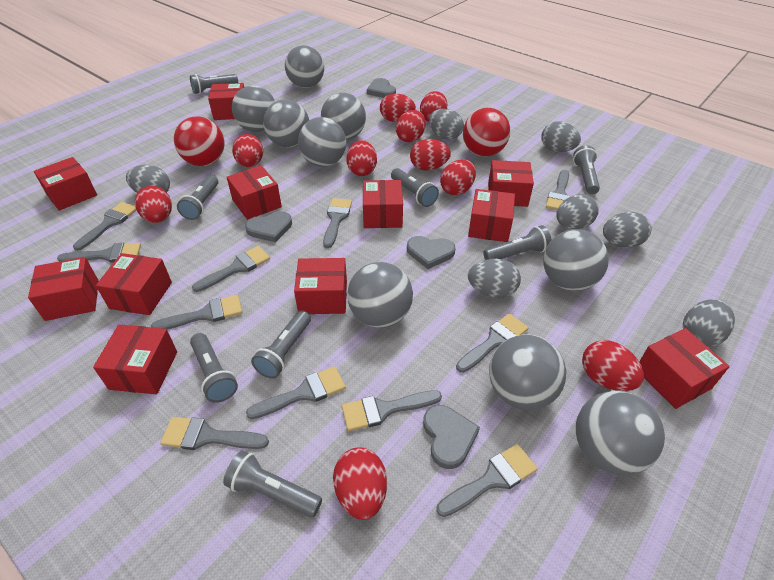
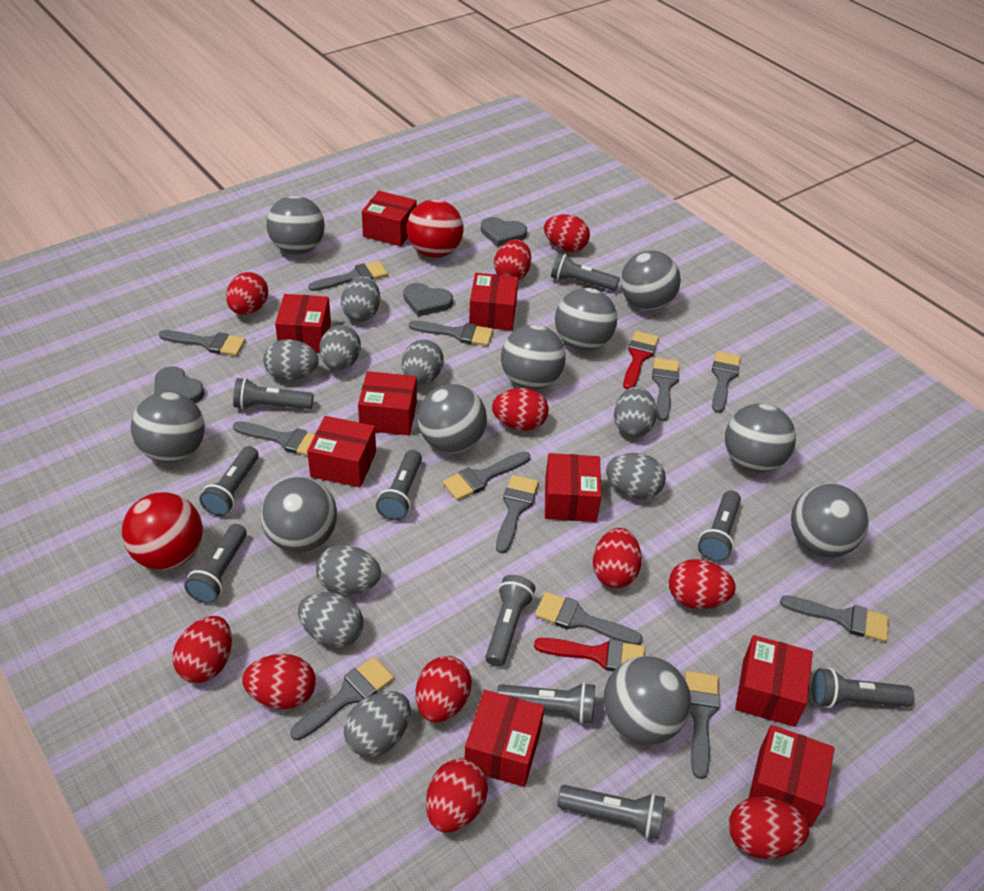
grey ball: [232,85,275,132] [263,99,309,148] [285,45,324,88] [298,117,346,167] [321,93,366,140] [347,262,413,328] [489,334,566,410] [543,229,609,291] [576,391,665,475] = 9 -> [131,392,205,463] [260,477,337,553] [266,196,325,254] [418,384,487,453] [501,325,566,390] [555,288,617,351] [603,656,691,745] [620,250,681,311] [725,403,796,473] [791,483,869,557] = 10
grey brush: [57,243,141,263] [73,202,137,251] [151,295,242,330] [160,417,269,450] [192,246,270,292] [246,366,346,419] [323,198,352,248] [342,390,442,431] [436,444,538,517] [456,313,529,373] [546,170,570,210] = 11 -> [159,330,246,356] [233,421,315,456] [290,657,394,741] [308,261,388,291] [409,321,493,346] [443,451,530,501] [496,475,539,554] [535,592,643,645] [652,358,679,421] [685,671,720,779] [712,351,741,413] [780,595,889,642] = 12
grey egg: [126,165,170,193] [429,109,464,140] [468,259,521,298] [541,121,581,152] [556,194,599,229] [603,212,652,248] [683,299,735,347] = 7 -> [263,339,319,380] [298,592,363,647] [316,544,381,595] [319,325,361,370] [341,276,380,321] [344,691,411,757] [402,339,444,385] [606,453,666,499] [614,386,657,437] = 9
grey flashlight: [177,175,218,220] [190,74,238,94] [190,333,238,403] [223,450,322,517] [251,310,311,379] [391,168,439,207] [483,225,552,260] [573,145,600,194] = 8 -> [184,524,247,603] [199,446,259,516] [233,378,313,409] [376,450,422,521] [485,575,535,667] [497,682,595,724] [551,253,620,291] [557,785,665,839] [698,490,741,562] [812,668,914,708] = 10
grey heart: [245,211,292,242] [367,78,396,98] [407,236,455,269] [423,405,480,469] = 4 -> [154,366,204,403] [403,283,453,317] [481,217,527,247] = 3
red box: [28,257,99,321] [34,157,97,211] [93,325,177,394] [96,253,172,315] [208,83,244,120] [227,165,282,220] [294,258,347,314] [363,180,403,228] [468,189,515,242] [488,160,534,207] [639,328,730,409] = 11 -> [275,294,331,353] [307,416,376,487] [358,371,417,435] [362,191,417,246] [464,690,545,787] [469,273,518,331] [545,453,601,522] [735,635,813,727] [749,725,835,827] = 9
red brush: none = 0 -> [534,638,645,672] [623,331,659,389] = 2
red egg: [135,186,172,223] [232,134,263,167] [333,447,387,520] [346,140,377,176] [380,93,416,122] [396,110,426,143] [410,139,451,171] [420,91,447,122] [440,160,476,195] [582,340,644,391] = 10 -> [173,616,232,683] [226,272,268,315] [242,654,316,709] [416,656,472,723] [426,758,488,833] [492,388,549,431] [494,239,531,280] [544,214,590,252] [593,528,642,588] [669,559,736,609] [729,796,809,859] = 11

